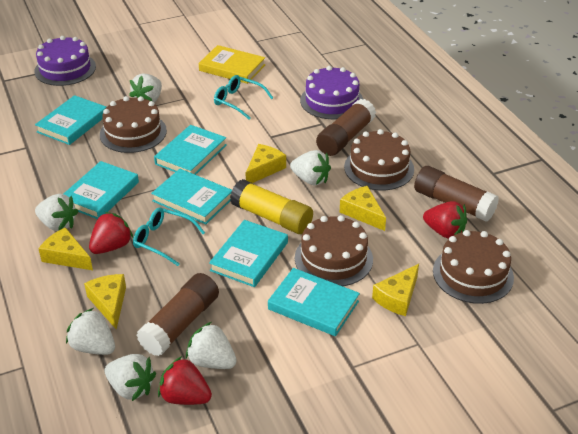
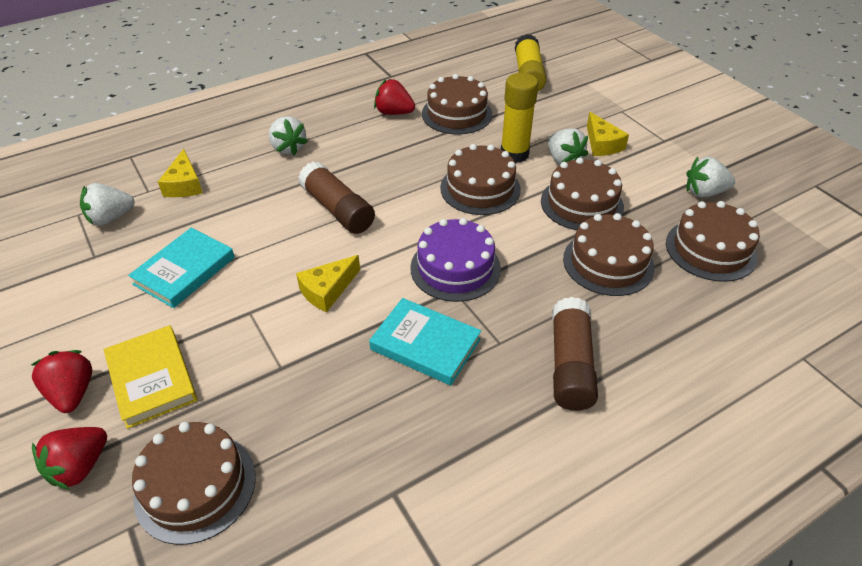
brown cake: [100,96,167,153] [295,215,373,286] [344,129,414,190] [433,230,514,304] = 4 -> [132,422,256,545] [422,74,492,135] [440,144,521,215] [541,157,624,230] [563,213,655,296] [666,201,760,282] = 6
brown glue stick: [137,273,219,356] [316,99,376,156] [414,166,499,222] = 3 -> [298,162,375,234] [552,297,598,411] = 2
purple cake: [34,36,96,86] [300,66,363,119] = 2 -> [410,218,501,302] = 1
turquoise book: [35,95,106,145] [64,161,139,219] [151,169,232,224] [154,125,227,175] [209,220,288,287] [268,268,360,336] = 6 -> [128,228,235,308] [369,298,481,385] = 2
turquoise glasses: [133,207,205,266] [214,75,273,120] = 2 -> none = 0
white strawberry: [35,194,78,231] [66,308,115,355] [105,354,156,401] [129,74,162,102] [186,322,237,369] [290,150,331,186] = 6 -> [80,183,134,226] [269,116,308,155] [548,128,588,165] [686,157,735,197] = 4
yellow cheese: [38,227,93,270] [84,274,126,330] [246,144,286,183] [340,186,386,231] [372,264,419,316] = 5 -> [158,149,203,197] [296,255,360,312] [587,112,629,156] = 3
yellow glue stick: [230,179,313,234] = 1 -> [501,73,538,163] [515,34,547,91] = 2

